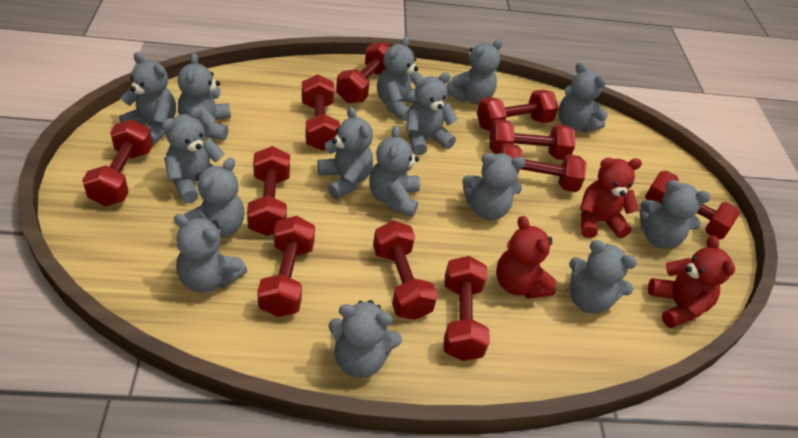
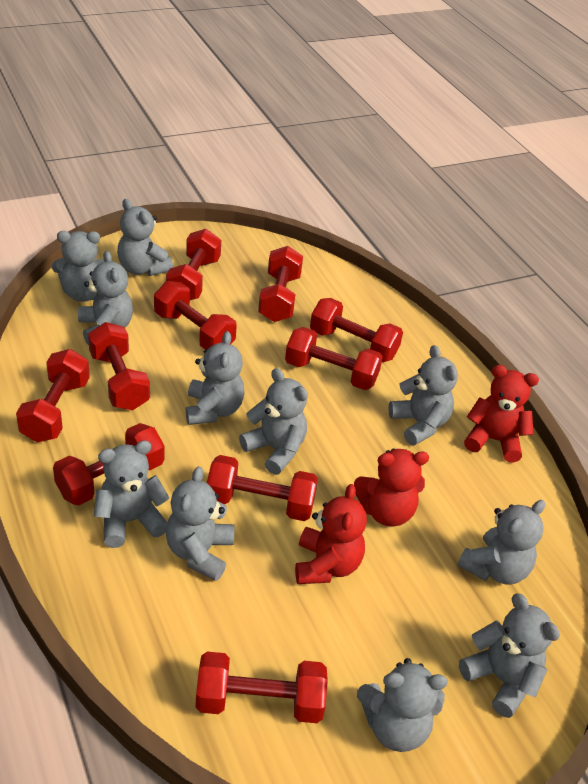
grey teddy bear: [119,52,176,145] [162,107,225,203] [174,214,247,293] [178,53,231,140] [184,158,244,238] [317,107,373,199] [328,300,402,378] [369,126,420,217] [377,36,422,121] [406,72,458,155] [446,39,502,104] [462,153,525,220] [558,62,608,132] [569,240,637,314] [640,180,710,249] = 15 -> [52,231,104,302] [78,251,133,345] [94,440,170,548] [117,199,173,276] [166,466,234,581] [186,331,245,425] [239,368,308,475] [357,658,448,752] [388,345,458,446] [457,500,545,585] [459,593,560,718] = 11
red dumbbell: [82,119,153,206] [247,146,290,236] [257,216,315,317] [302,74,340,151] [336,42,390,103] [373,221,438,320] [444,256,490,361] [477,89,559,131] [490,119,575,160] [500,143,587,192] [645,170,740,240] = 11 -> [16,349,90,442] [53,423,164,506] [88,322,150,410] [154,281,237,349] [166,229,221,300] [195,652,328,723] [207,455,318,521] [258,246,303,322] [285,327,383,390] [310,298,403,362] = 10

